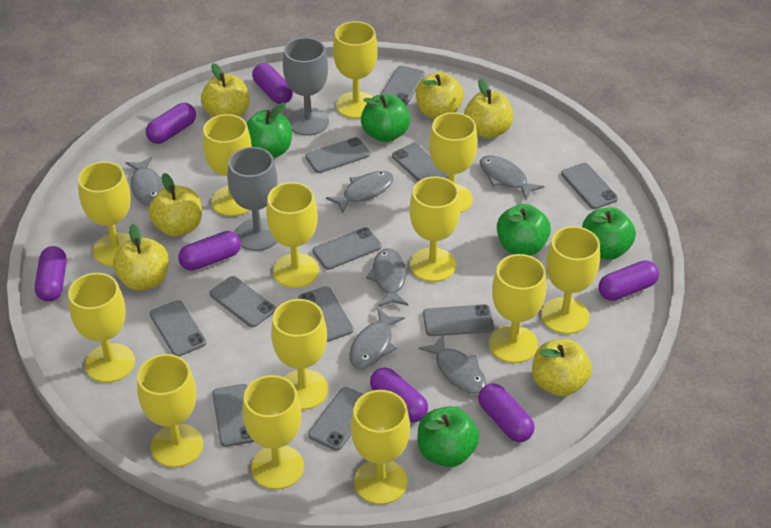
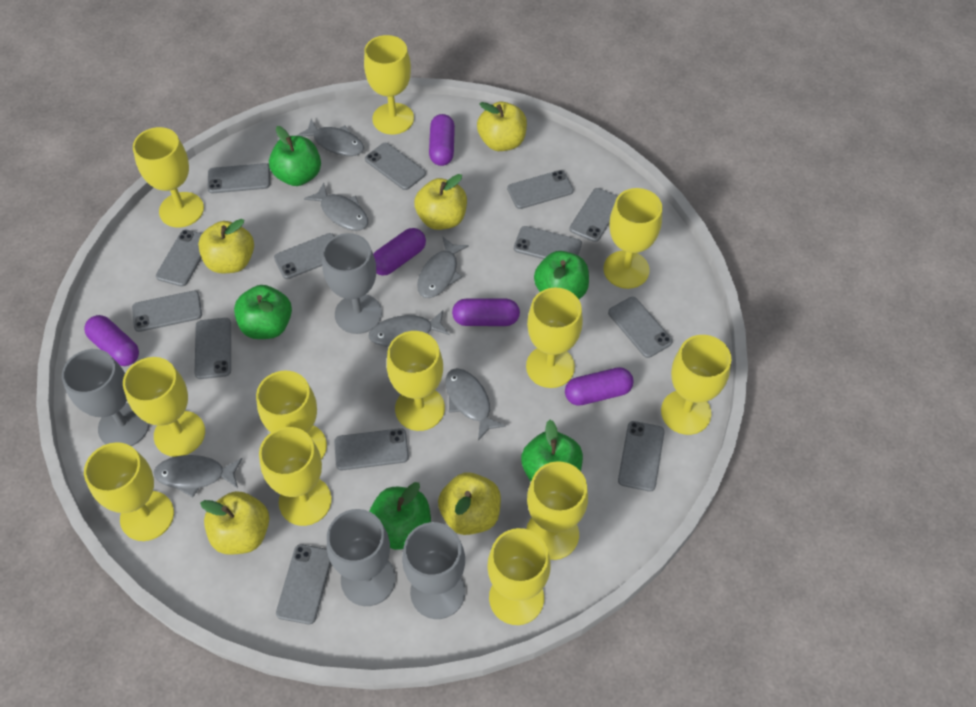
grey goblet: [227,147,278,251] [283,37,329,136] = 2 -> [62,349,150,446] [322,233,382,334] [327,509,396,606] [402,522,465,619] = 4
grey phone: [150,300,206,357] [209,276,276,327] [212,384,254,447] [298,286,354,342] [305,137,370,173] [308,387,364,451] [313,227,382,270] [381,66,425,105] [392,143,448,181] [423,304,494,336] [561,163,618,209] = 11 -> [132,291,202,332] [156,230,202,287] [195,318,231,379] [207,163,270,193] [274,233,335,279] [276,544,331,624] [334,428,409,470] [365,143,426,190] [507,170,574,209] [514,226,582,259] [569,188,618,242] [608,297,673,358] [618,421,664,492] = 13
purple capsule: [35,246,67,302] [146,103,196,144] [178,231,241,271] [252,63,293,104] [370,367,428,422] [478,383,535,442] [598,261,659,301] = 7 -> [84,315,139,366] [373,228,426,276] [429,114,455,166] [452,299,520,326] [565,367,634,406] = 5
yellow apple: [113,224,169,291] [149,173,202,237] [201,63,250,117] [416,72,464,119] [464,79,513,139] [532,339,592,397] = 6 -> [198,219,254,273] [200,491,269,555] [414,174,467,230] [438,472,501,535] [477,102,527,151] = 5
yellow goblet: [68,273,135,383] [78,162,131,266] [137,354,203,468] [203,114,252,217] [243,375,304,490] [266,182,319,288] [271,299,328,410] [333,21,378,119] [351,390,410,505] [409,176,460,282] [429,112,478,213] [489,254,546,363] [541,226,600,334] = 13 -> [84,442,174,541] [123,357,205,457] [133,127,204,228] [256,371,327,460] [259,427,332,526] [364,35,414,134] [387,331,445,431] [487,528,551,625] [526,288,583,388] [526,461,588,560] [603,188,662,289] [661,335,732,435] = 12

